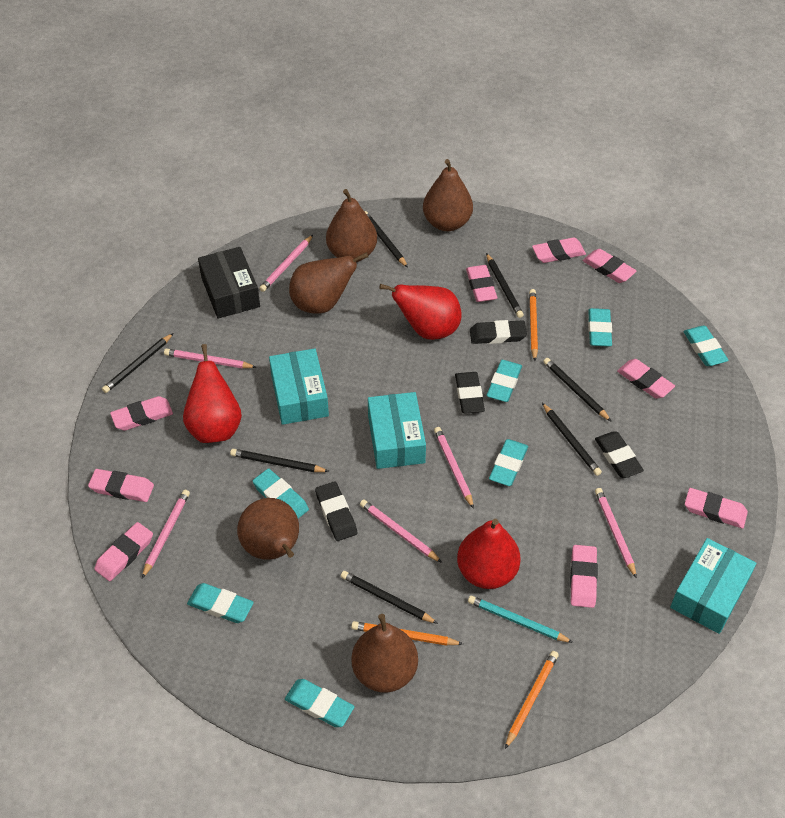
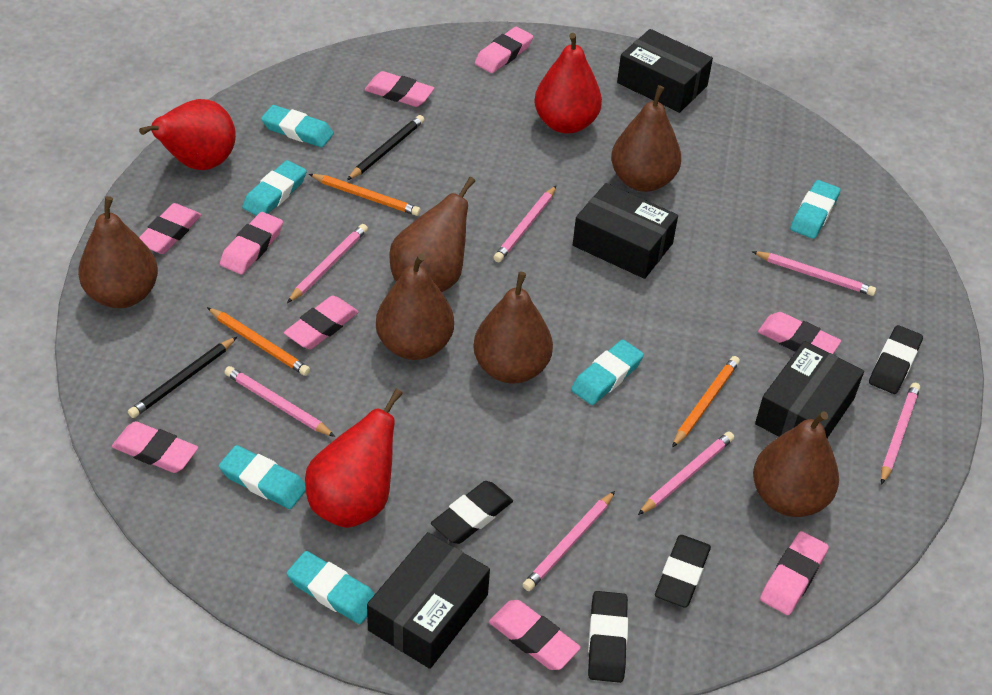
black box: [198,247,260,319] = 1 -> [367,532,490,669] [573,183,678,279] [617,29,713,113] [755,341,864,438] = 4
black pencil: [102,333,173,393] [230,449,329,472] [341,571,438,624] [364,211,408,268] [486,253,524,318] [542,403,602,476] [543,358,611,421] = 7 -> [128,337,237,418] [347,115,425,180] = 2
brown pear: [237,498,299,559] [289,252,368,313] [326,189,377,262] [351,614,418,693] [423,159,473,231] = 5 -> [78,196,158,308] [376,253,454,360] [389,177,475,292] [473,272,553,384] [611,85,681,192] [753,411,839,517] = 6
pink pencil: [142,490,190,578] [164,349,256,369] [259,235,313,292] [360,500,442,563] [434,427,474,509] [595,488,637,579] = 6 -> [224,366,335,437] [287,224,368,303] [494,186,556,262] [523,491,615,591] [638,431,734,515] [752,251,876,296] [881,383,920,485] = 7
turquoise box: [269,348,329,425] [368,392,426,469] [670,538,756,634] = 3 -> none = 0
turquoise eraser: [187,583,254,623] [253,468,309,518] [285,679,354,727] [487,360,522,402] [489,439,528,486] [588,308,612,347] [683,326,729,366] = 7 -> [219,445,306,509] [242,160,306,216] [261,105,334,147] [287,551,375,624] [571,339,644,405] [790,180,841,239] = 6
turquoise pencil: [468,596,573,643] = 1 -> none = 0

